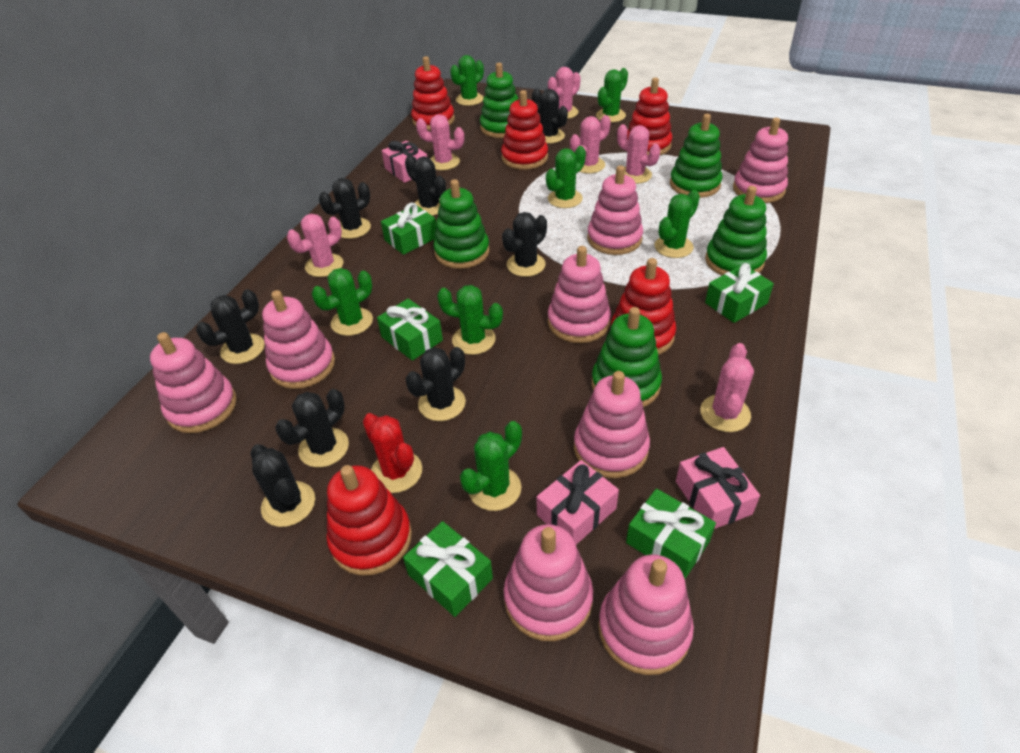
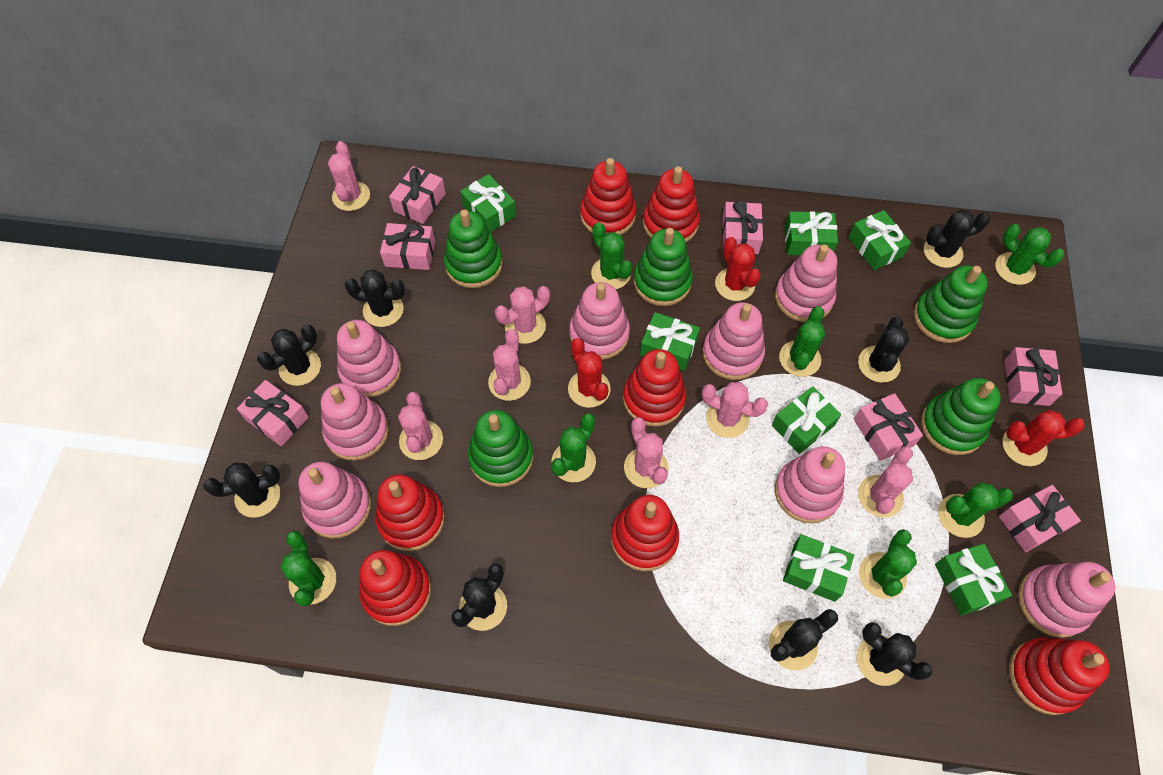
green gift: [377,299,443,361] [381,203,437,255] [403,521,493,617] [626,489,716,579] [705,263,774,323] = 5 -> [460,174,516,232] [640,312,700,371] [772,386,841,454] [783,534,854,602] [785,211,838,255] [848,210,911,270] [935,544,1012,616] = 7
pink cactus: [287,214,343,277] [416,114,464,170] [548,67,581,119] [570,115,611,173] [617,124,660,184] [700,343,754,432] = 6 -> [328,141,370,211] [398,392,443,460] [488,329,531,401] [495,286,550,344] [624,417,669,488] [701,382,768,438] [858,446,913,518] = 7
pink gift: [382,141,427,183] [536,460,619,545] [676,447,760,529] = 3 -> [237,380,309,446] [380,223,435,270] [389,166,446,224] [722,202,763,254] [854,393,923,461] [999,485,1081,552] [1005,347,1062,406] = 7
red cactus: [363,413,422,493] = 1 -> [568,338,611,408] [715,237,761,301] [1002,410,1085,466] = 3
red stacking toy: [327,465,412,576] [411,56,455,130] [501,90,548,170] [610,258,676,355] [627,78,672,155] = 5 -> [359,550,431,626] [376,474,445,551] [580,158,636,235] [611,495,679,571] [623,349,686,427] [643,166,700,242] [1009,638,1109,715] = 7

